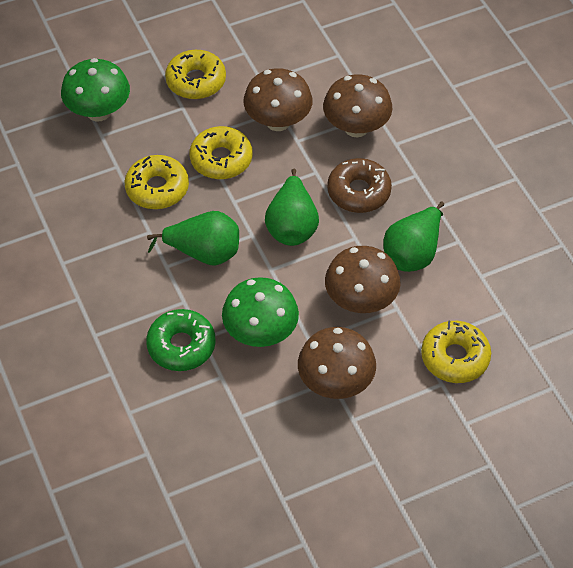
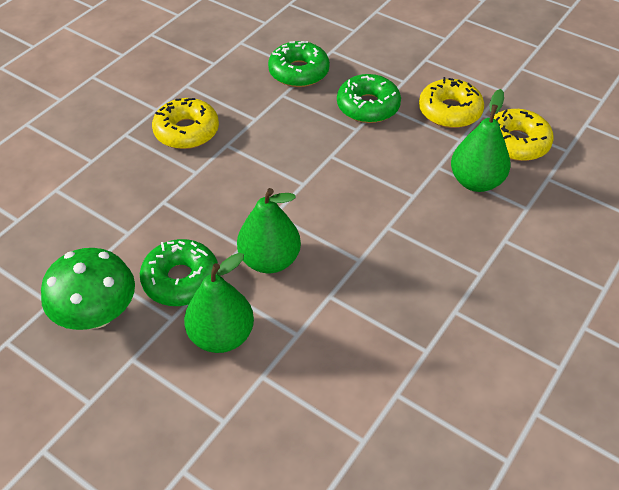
brown donut: [327,158,392,213] = 1 -> none = 0
brown mushroom: [244,68,312,131] [298,327,376,399] [323,74,392,137] [325,246,401,313] = 4 -> none = 0
green donut: [146,309,216,371] = 1 -> [140,239,218,306] [268,41,330,87] [337,74,401,123] = 3
green mushroom: [61,58,130,122] [222,277,299,347] = 2 -> [41,248,135,330] = 1
yellow donut: [124,155,189,209] [165,50,226,99] [190,126,253,179] [421,320,491,383] = 4 -> [152,98,219,149] [419,77,484,128] [494,109,554,161] = 3

